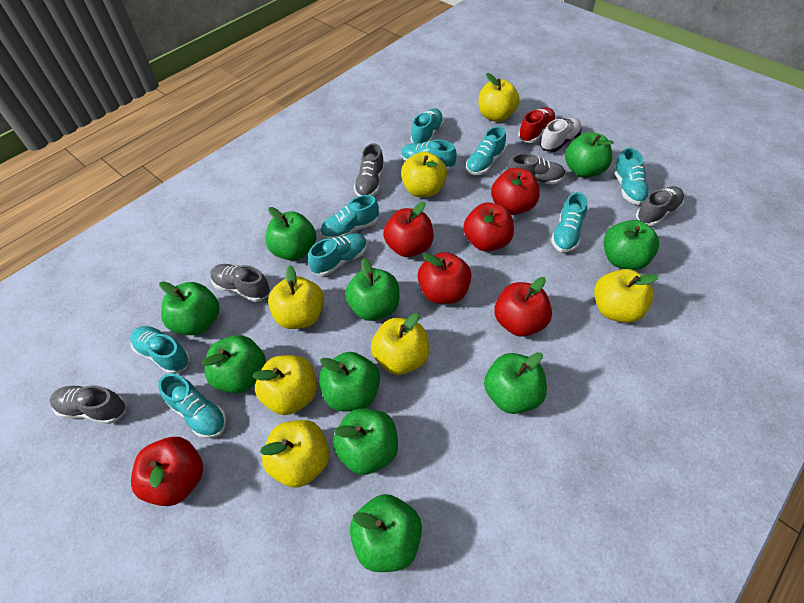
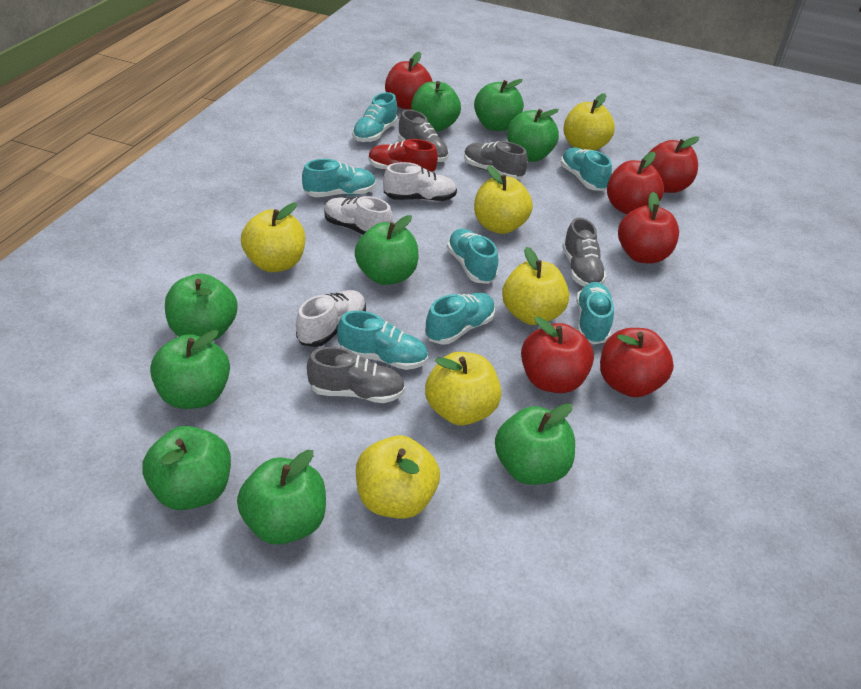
green apple: [159,281,220,335] [202,335,266,393] [266,207,317,261] [319,352,380,412] [333,408,398,475] [345,258,399,321] [350,494,422,572] [484,352,547,414] [565,132,614,178] [604,220,659,270] = 10 -> [142,426,231,510] [150,330,230,409] [165,274,238,341] [237,450,326,545] [355,215,418,285] [411,81,461,132] [474,79,524,131] [495,403,575,485] [507,109,559,162] = 9
grey shoe: [50,385,126,424] [210,264,270,302] [354,143,385,196] [506,153,566,184] [636,186,684,226] = 5 -> [307,347,405,403] [398,109,449,162] [464,141,528,179] [562,217,607,287] = 4
turquoise shoe: [130,326,190,374] [158,373,227,439] [308,233,367,276] [320,195,379,239] [401,140,457,171] [411,108,444,144] [466,126,506,175] [551,192,588,253] [613,147,650,205] = 9 -> [302,159,376,197] [337,311,428,370] [352,92,398,142] [425,293,495,345] [447,229,498,284] [561,148,612,191] [576,282,614,344] = 7
white shoe: [540,118,582,152] = 1 -> [296,290,366,347] [324,196,393,234] [383,162,457,202] = 3
yellow apple: [252,355,317,415] [260,420,330,488] [268,266,324,329] [371,313,429,375] [401,152,447,197] [479,73,520,122] [594,269,659,323] = 7 -> [241,203,305,272] [356,436,440,519] [425,352,501,425] [474,166,533,234] [502,247,569,325] [563,93,615,151] = 6

